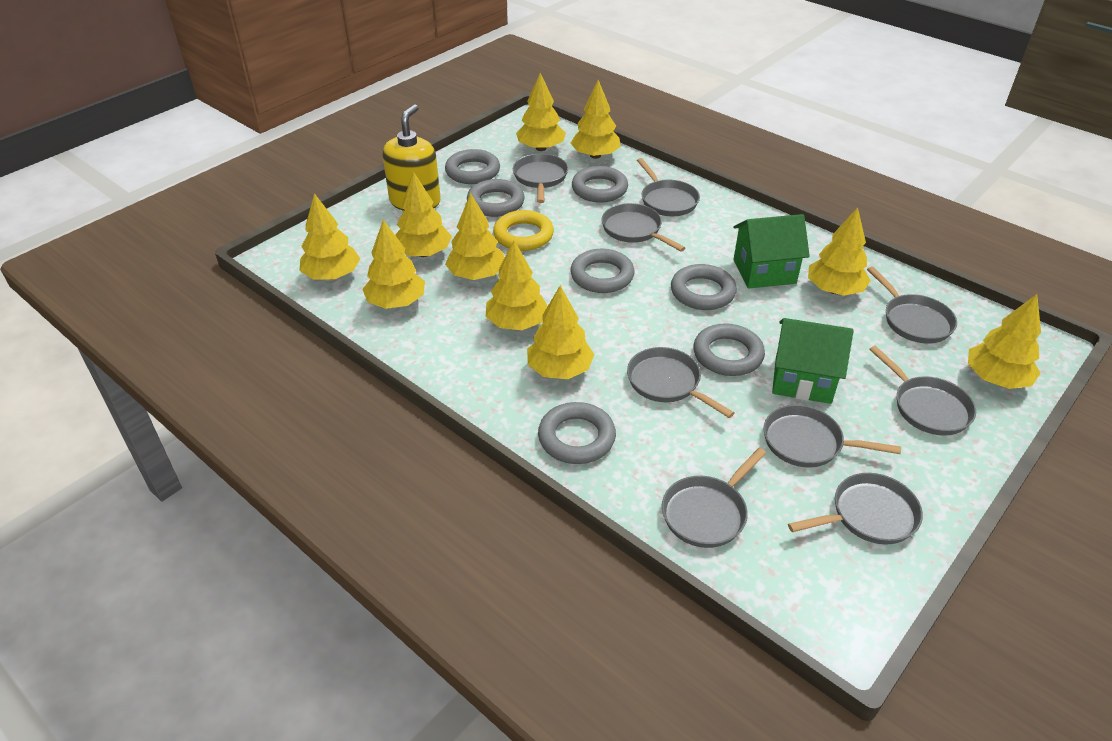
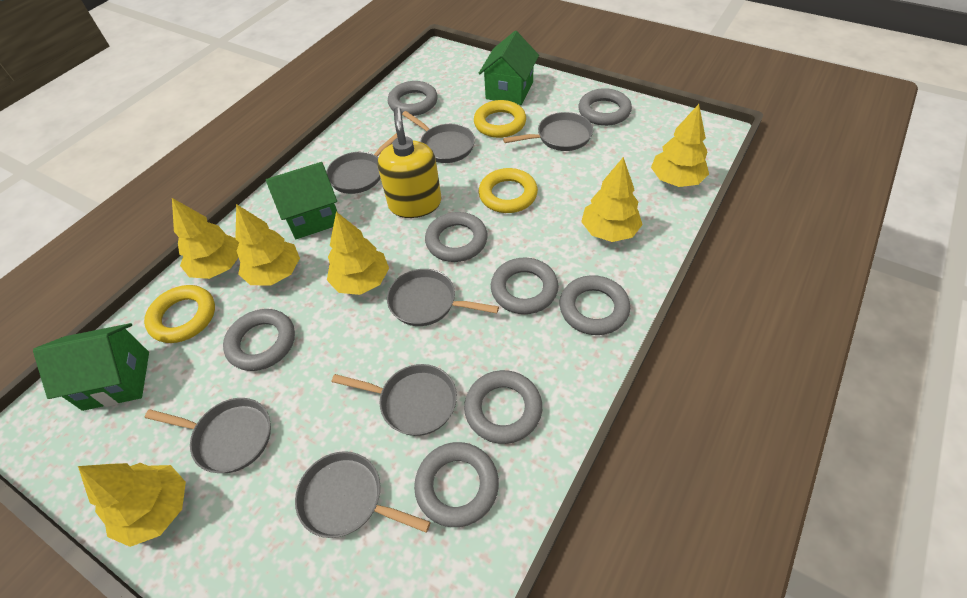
green house: [733,214,810,289] [772,318,854,404] = 2 -> [33,323,149,411] [266,162,337,239] [479,31,539,105] = 3
grey pan: [513,154,568,203] [602,203,685,252] [627,347,734,418] [637,158,700,216] [662,448,766,548] [764,405,901,467] [788,473,923,545] [867,266,957,343] [869,346,976,436] = 9 -> [145,398,271,473] [295,451,431,538] [326,133,398,194] [332,364,457,436] [387,269,499,326] [402,111,475,163] [503,112,593,151] = 7
grey ring: [445,149,500,184] [467,179,525,217] [538,402,616,464] [570,249,634,293] [572,166,628,203] [671,264,737,310] [693,323,765,376] = 7 -> [223,309,295,371] [388,81,438,116] [414,442,499,527] [425,212,488,262] [464,370,542,444] [491,257,559,314] [560,275,630,335] [578,88,632,126] = 8
yellow ring: [493,210,554,251] = 1 -> [144,285,215,343] [474,100,526,138] [479,168,538,213] = 3
yellow tree: [300,193,360,280] [362,220,425,309] [395,172,452,257] [445,193,504,280] [486,240,548,330] [516,73,566,151] [527,285,594,379] [571,80,621,159] [808,207,871,296] [968,294,1041,389] = 10 -> [78,463,186,547] [172,198,239,279] [235,204,300,285] [327,212,389,295] [581,157,643,242] [651,104,709,187] = 6

